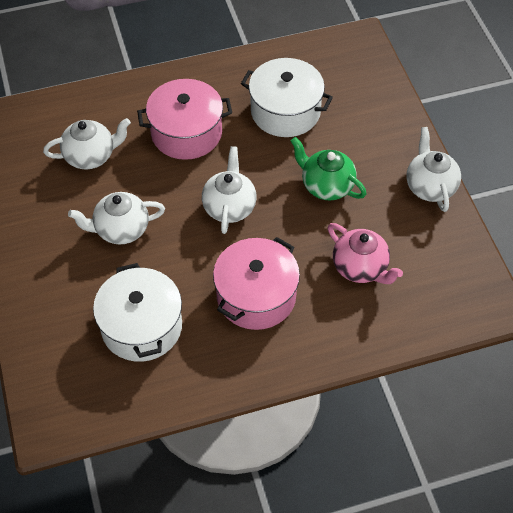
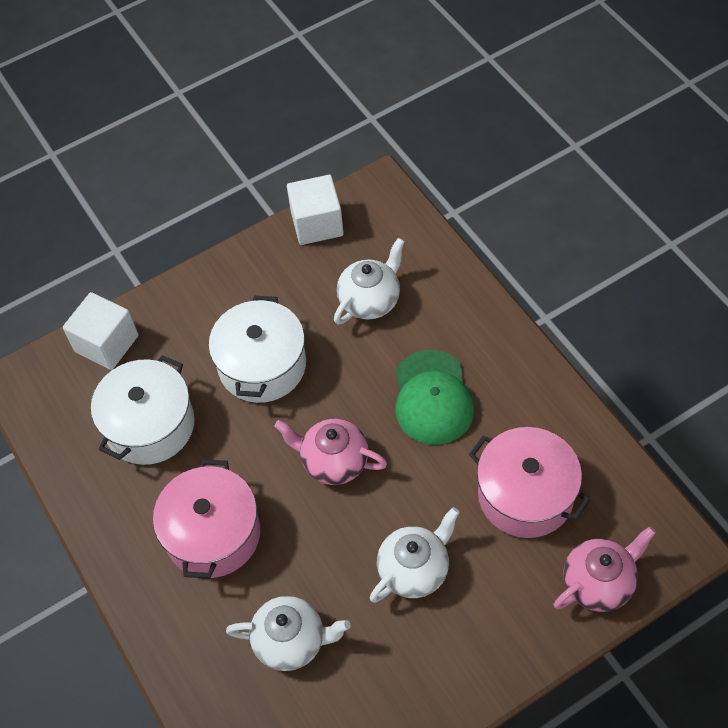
green cap: none = 0 -> [396,350,474,445] = 1
green teapot: [291,137,366,200] = 1 -> none = 0
pink teapot: [328,223,403,284] = 1 -> [274,419,387,485] [553,526,656,612] = 2
white cube: none = 0 -> [63,292,138,370] [287,175,344,245] = 2
white teapot: [43,118,131,169] [68,192,165,244] [202,146,256,234] [406,127,461,212] = 4 -> [226,596,350,671] [334,238,405,325] [370,507,459,603] = 3

